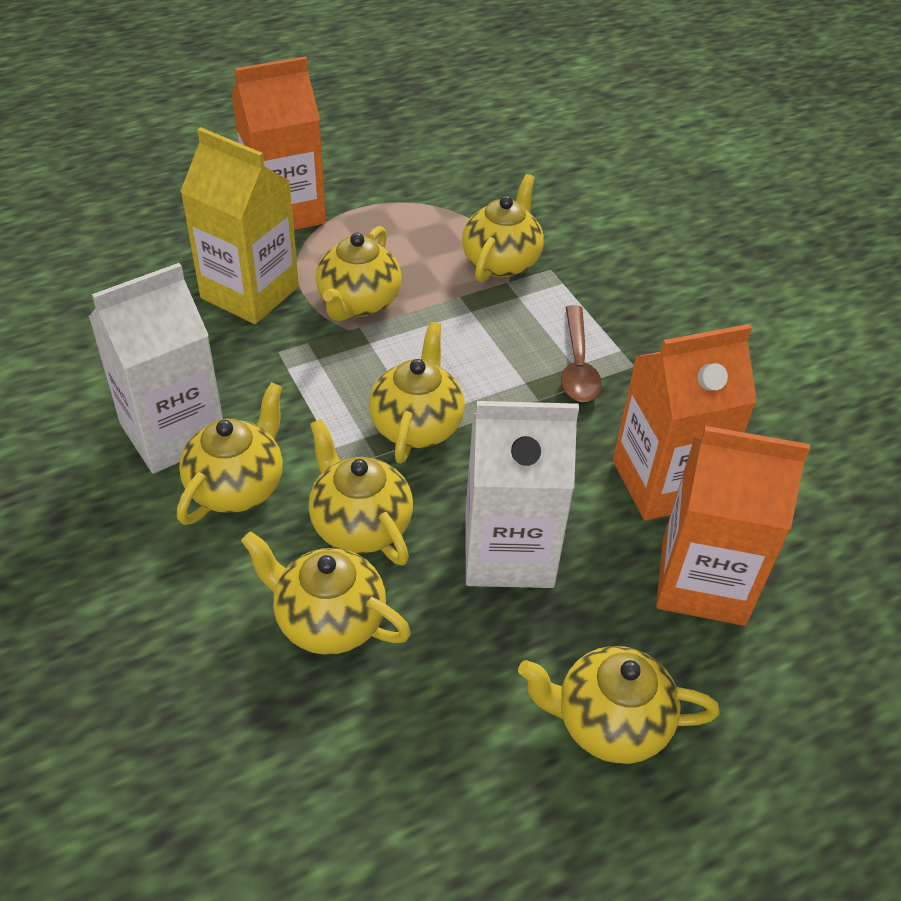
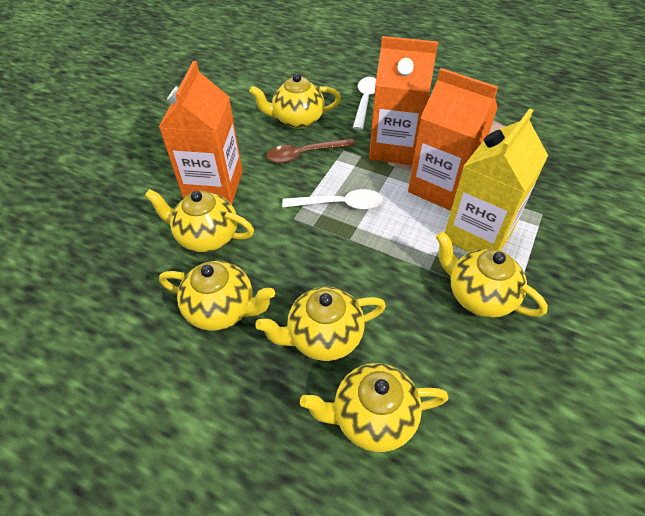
white carton: [89,263,223,474] [465,401,579,588] = 2 -> none = 0
white spoon: none = 0 -> [282,189,383,210] [353,77,376,130] = 2
yellow teapot: [177,382,283,525] [241,531,411,655] [309,419,413,566] [316,226,401,321] [369,322,465,464] [462,174,544,282] [518,646,720,764] = 7 -> [145,189,254,252] [159,261,275,331] [249,73,341,129] [255,287,386,361] [300,363,448,452] [436,232,548,318] = 6

